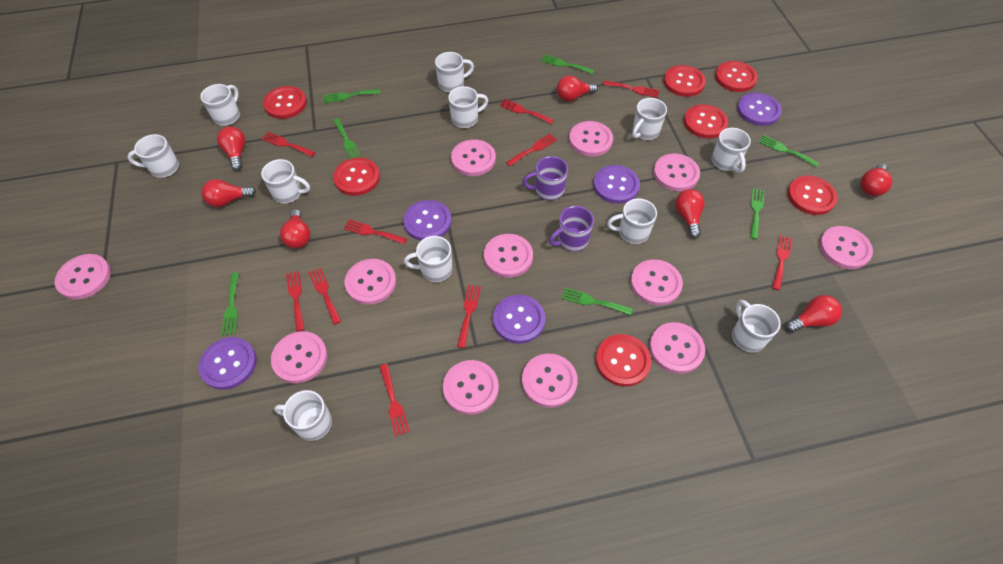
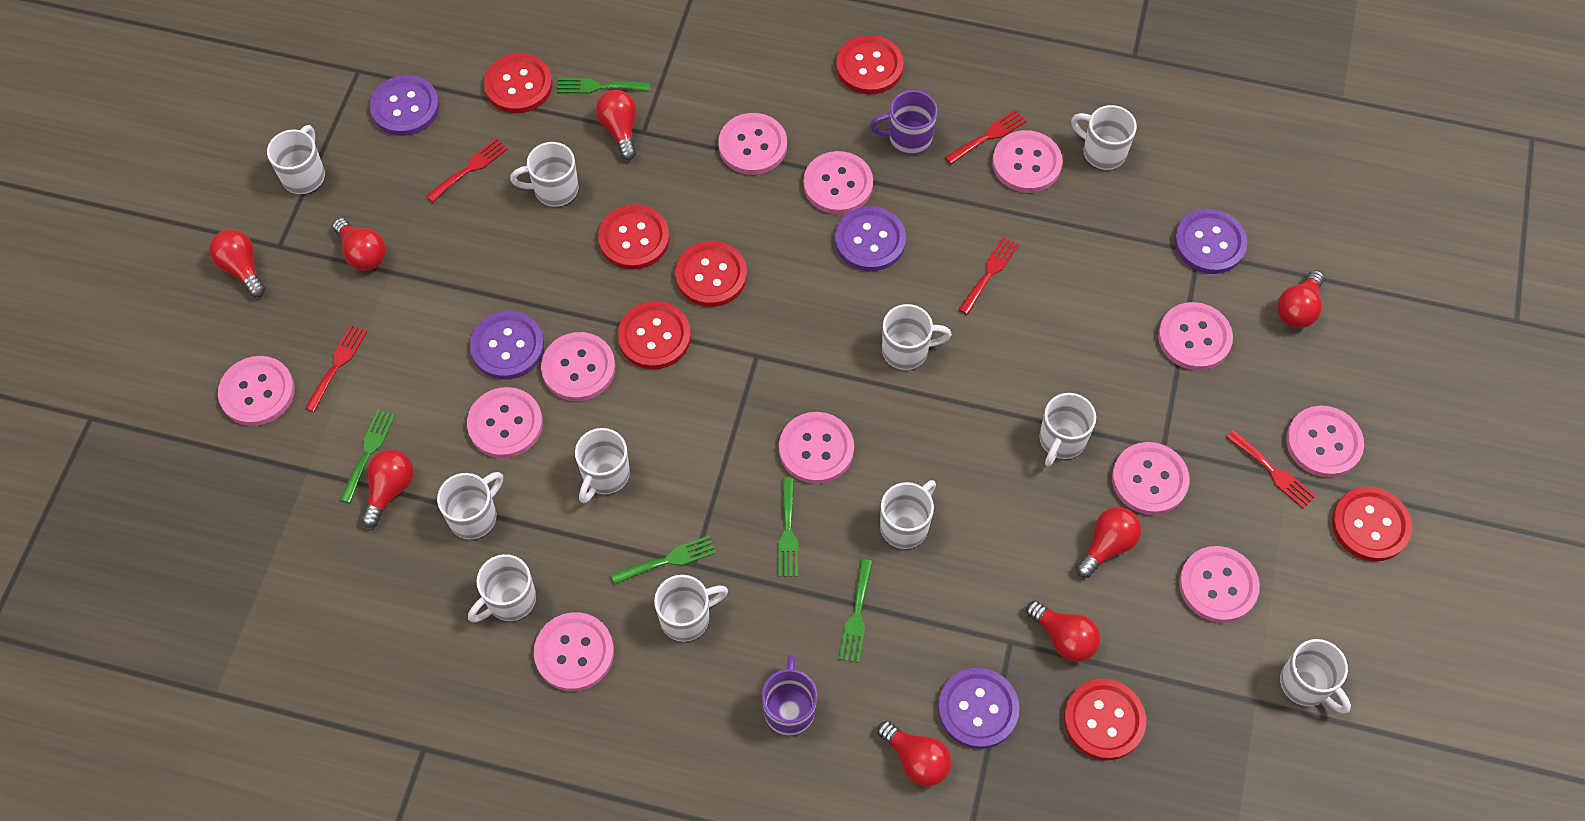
green fork: [221,272,239,335] [323,89,380,103] [333,118,361,159] [541,55,595,74] [561,288,632,315] [750,188,765,239] [759,135,819,168] = 7 -> [340,410,395,503] [557,78,650,94] [611,536,716,584] [778,477,798,577] [839,559,873,663] = 5
red fork: [262,132,315,157] [286,271,305,332] [308,267,341,325] [343,219,407,244] [379,364,410,437] [457,285,481,348] [499,99,554,124] [506,134,557,166] [603,81,659,98] [772,235,793,291] = 10 -> [305,325,367,412] [426,138,508,202] [945,110,1027,164] [958,237,1019,315] [1226,430,1316,509] = 5
red light bulb: [201,179,256,207] [217,126,245,171] [280,209,310,249] [557,76,598,101] [675,189,705,238] [786,295,842,333] [860,164,892,196] = 7 -> [209,229,265,297] [332,218,386,271] [361,449,414,528] [596,90,637,160] [877,721,951,787] [1026,601,1100,662] [1076,507,1141,578] [1277,270,1324,328] = 8

